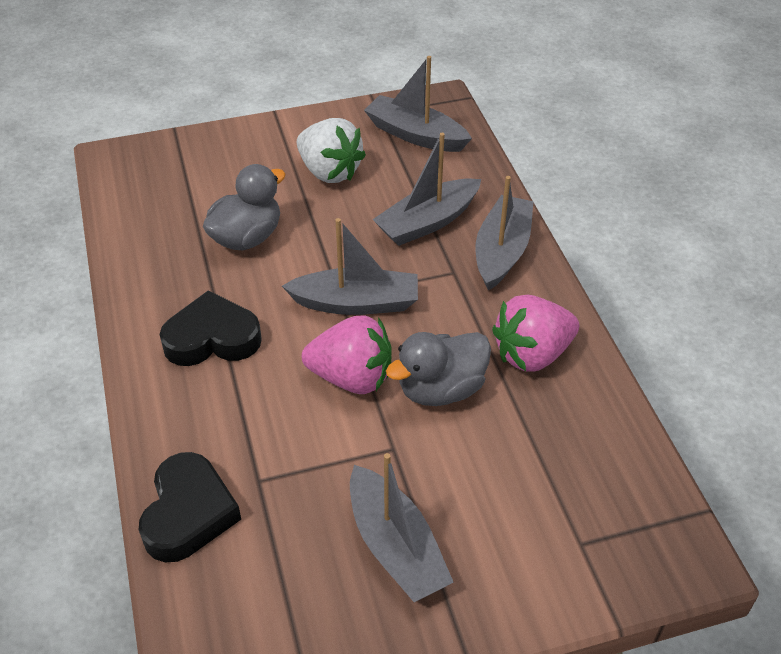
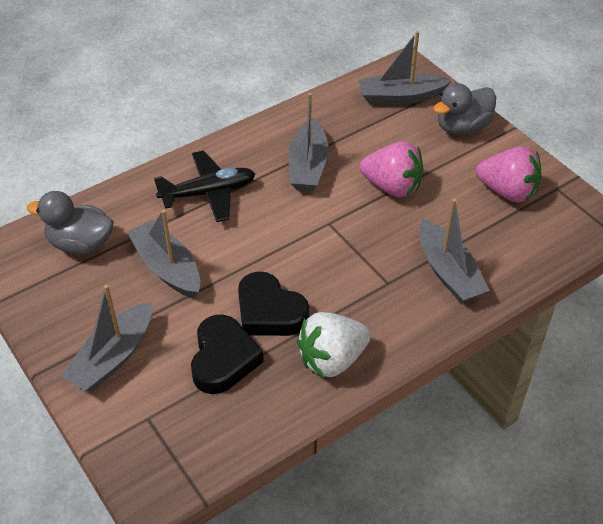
black plane: none = 0 -> [154,151,255,222] = 1

